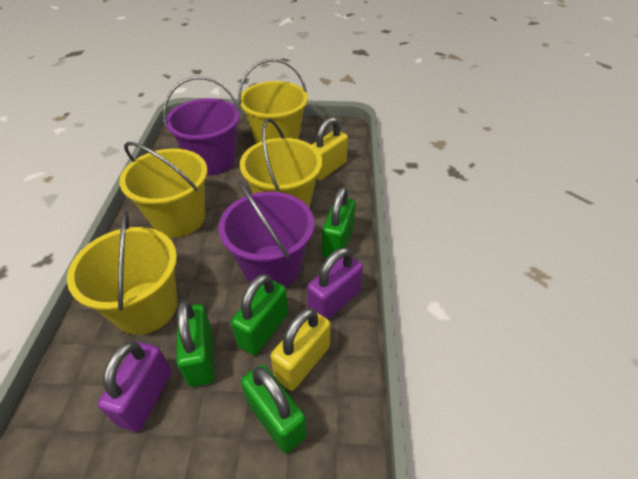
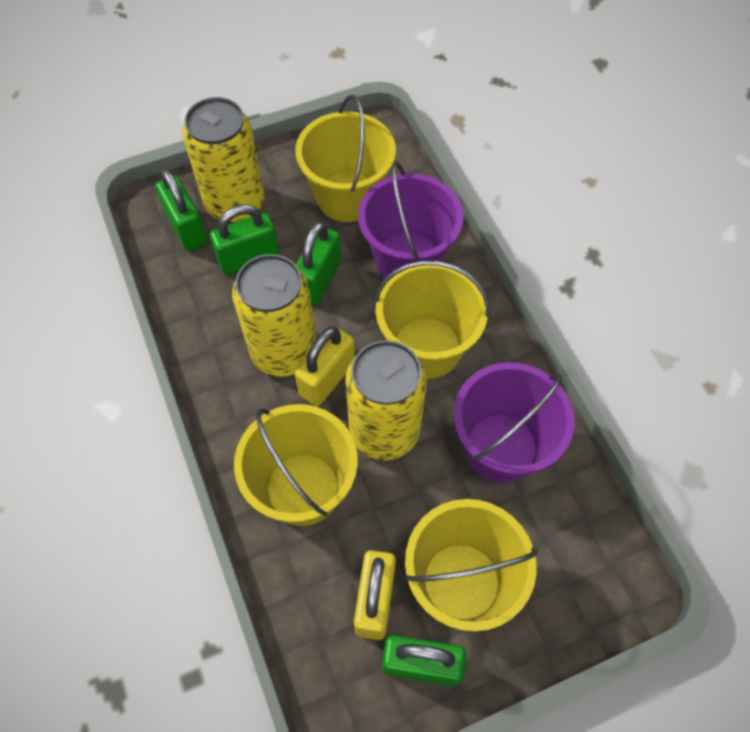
purple padlock: [98,341,172,432] [307,247,363,319] = 2 -> none = 0
yellow can: none = 0 -> [183,97,264,223] [232,254,316,377] [345,340,427,460] = 3

